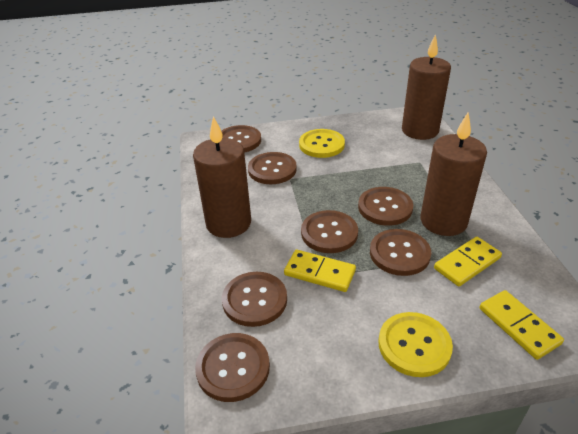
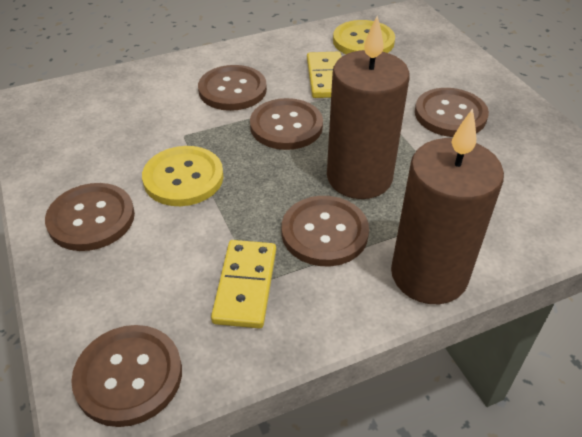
brown button: [195,333,270,402] [221,125,261,153] [222,272,287,327] [248,152,297,184] [301,210,358,253] [358,187,413,226] [370,229,431,276] = 7 -> [45,183,135,251] [71,325,182,427] [198,65,267,111] [250,98,323,150] [281,196,369,266] [415,88,489,137] = 6
brown candle: [193,116,251,238] [402,34,451,140] [421,113,487,236] = 3 -> [327,15,410,199] [391,108,504,304] = 2
yellow domino: [284,250,356,292] [434,237,502,287] [480,290,564,360] = 3 -> [211,240,276,329] [307,52,341,98] = 2

